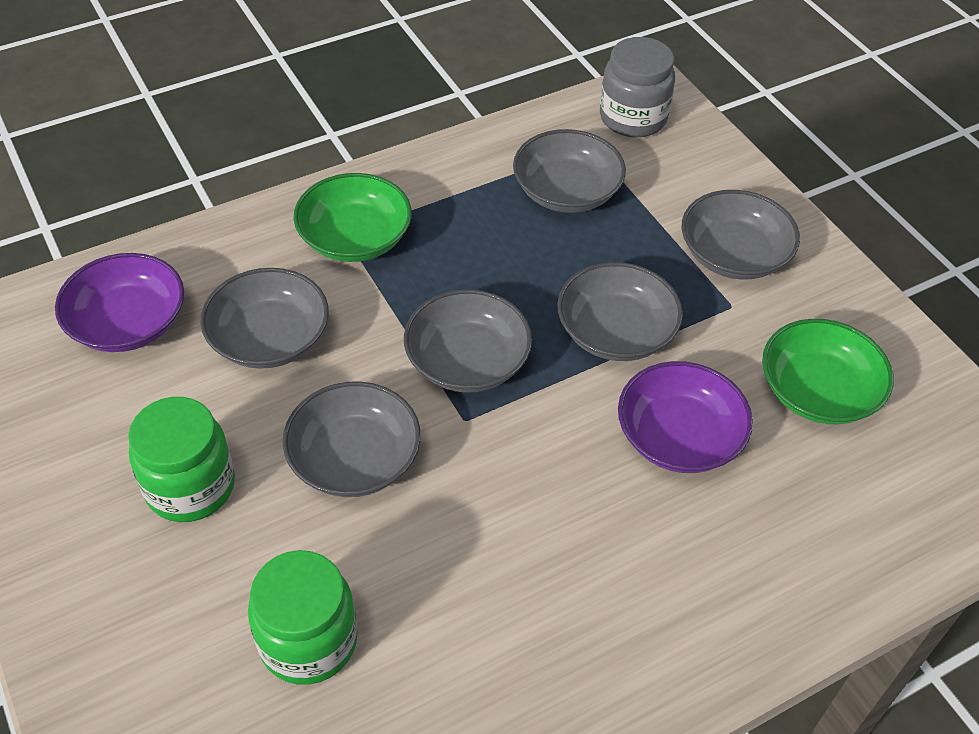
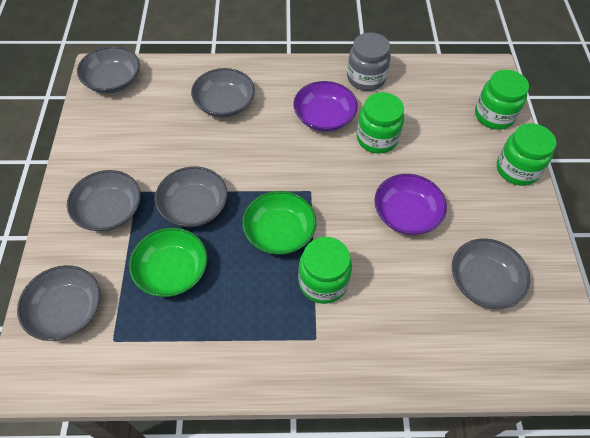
green jar: [128,397,235,522] [248,550,358,685] = 2 -> [298,237,352,304] [357,92,404,154] [475,70,529,130] [497,123,556,186] = 4

